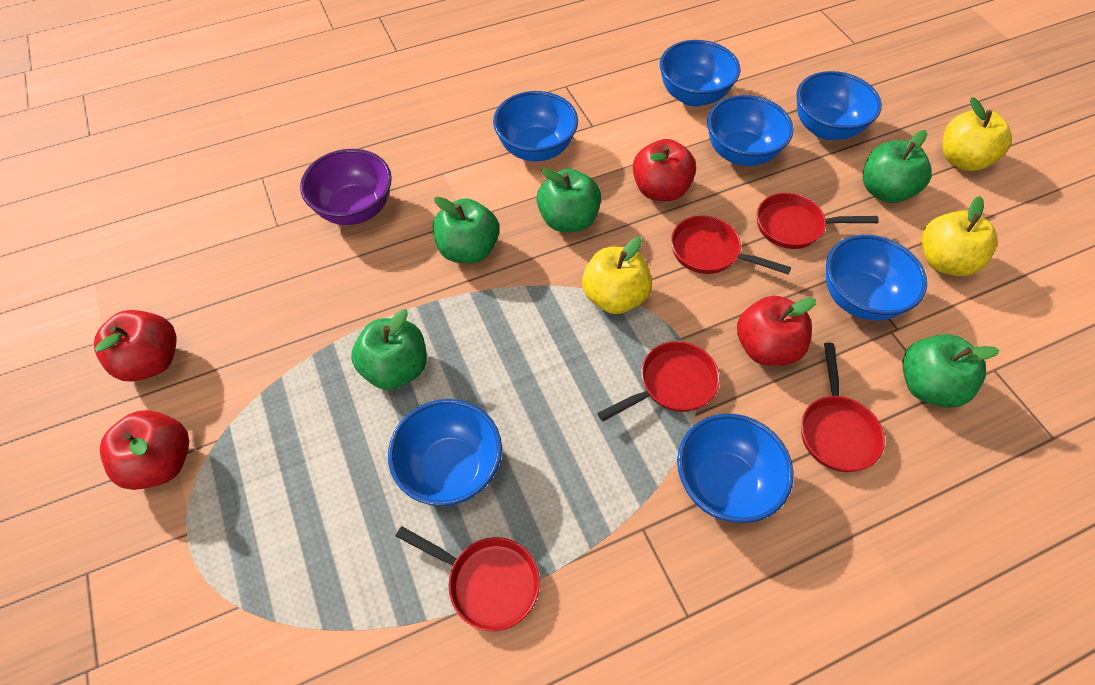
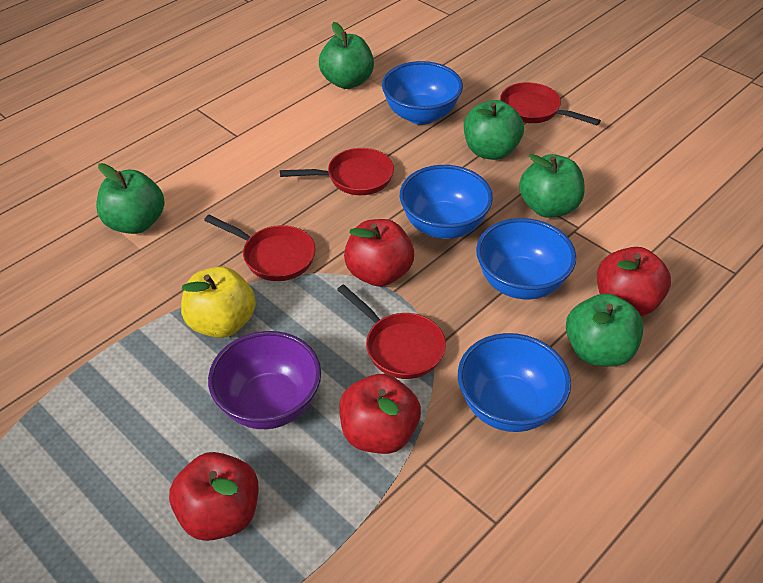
blue bowl: [388,399,502,506] [493,91,578,162] [660,40,741,107] [677,414,794,523] [707,95,794,166] [796,71,882,140] [826,235,927,321] = 7 -> [382,61,463,125] [400,165,493,239] [458,333,571,432] [476,218,576,299] = 4
red pan: [396,526,540,631] [597,341,720,421] [671,216,792,275] [757,193,879,249] [801,343,885,472] = 5 -> [204,215,316,281] [280,148,394,195] [337,284,446,379] [500,82,601,125] = 4
yellow apple: [582,237,652,314] [922,196,997,276] [942,97,1012,171] = 3 -> [181,266,256,338] = 1

